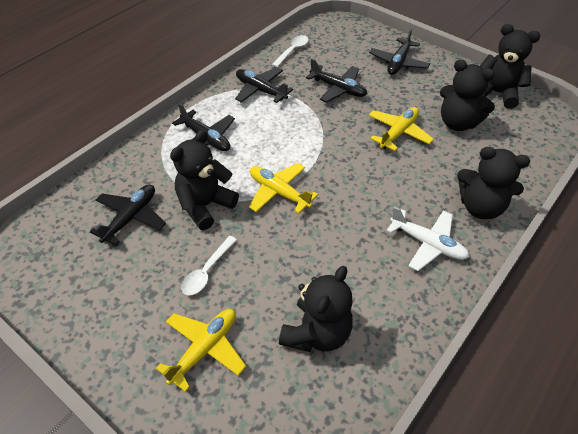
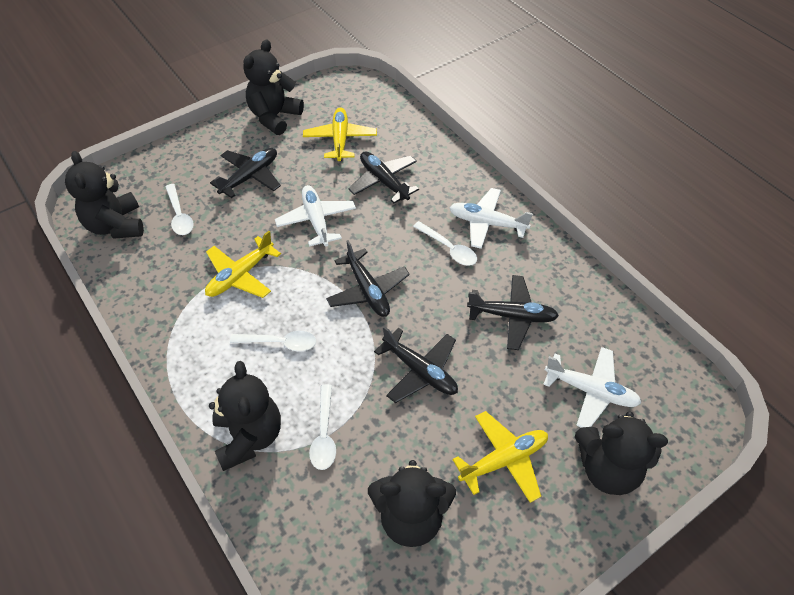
white plane: [387,206,469,271] = 1 -> [275,185,356,247] [449,188,533,249] [543,347,641,428] = 3
white spoon: [181,236,237,296] [272,35,309,67] = 2 -> [165,184,194,235] [230,331,316,351] [309,385,336,470] [413,221,477,266] = 4

